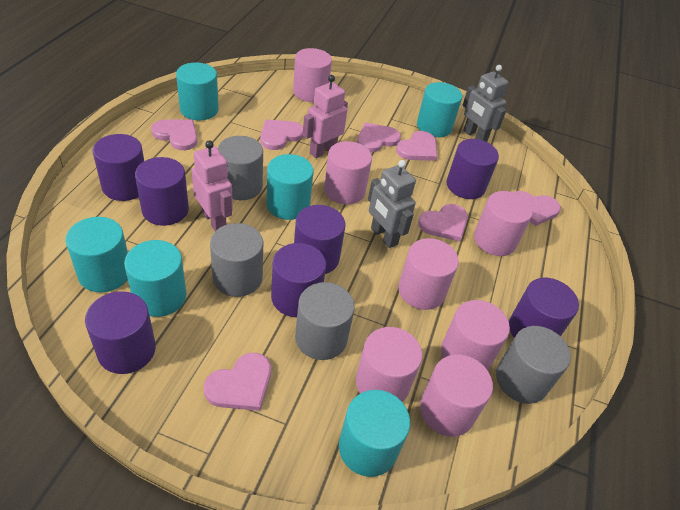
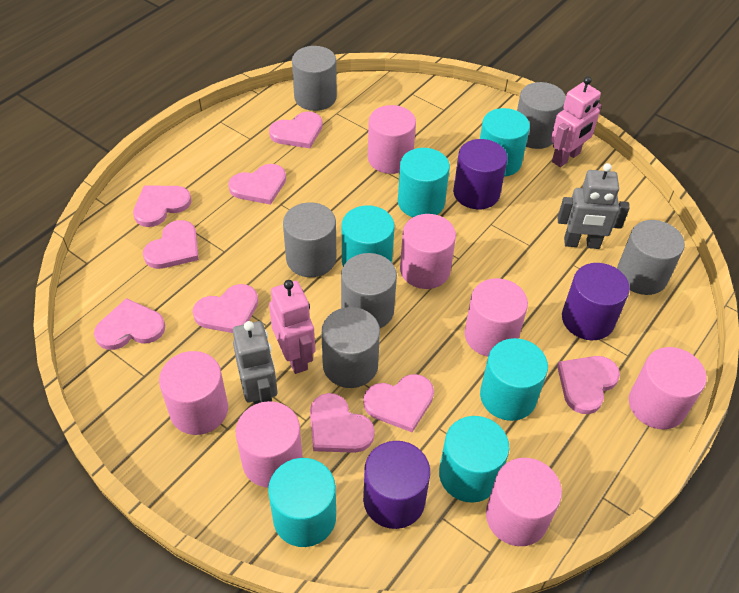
grey cylinder: [210,223,264,297] [218,136,263,200] [295,282,355,360] [496,326,571,404] = 4 -> [283,202,336,277] [292,46,337,111] [321,307,380,388] [341,253,397,328] [517,82,566,149] [617,220,685,295] = 6
pink heart: [151,119,198,150] [204,353,271,411] [260,120,303,150] [357,123,401,153] [396,131,438,161] [418,204,468,241] [513,191,561,226] = 7 -> [94,298,165,350] [133,185,191,227] [143,220,199,269] [192,284,258,333] [228,164,286,205] [269,112,323,148] [310,393,375,453] [363,374,434,432] [557,356,620,414] = 9
purple cylinder: [85,291,156,374] [93,134,144,201] [135,157,189,226] [271,243,326,317] [294,205,345,274] [447,139,499,199] [509,278,579,338] = 7 -> [363,441,430,529] [453,139,508,209] [562,263,630,340] = 3

